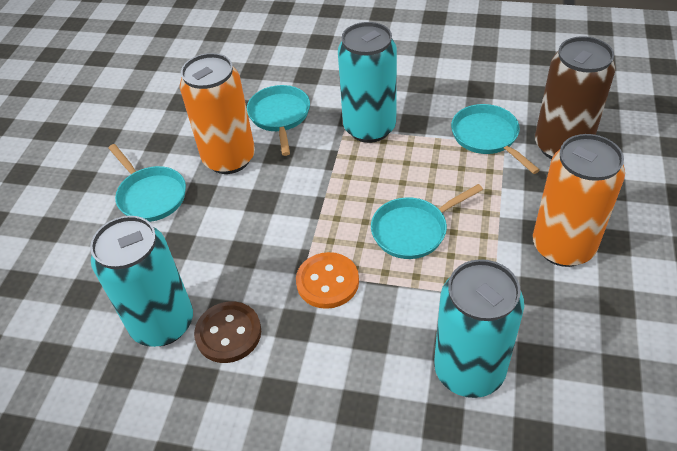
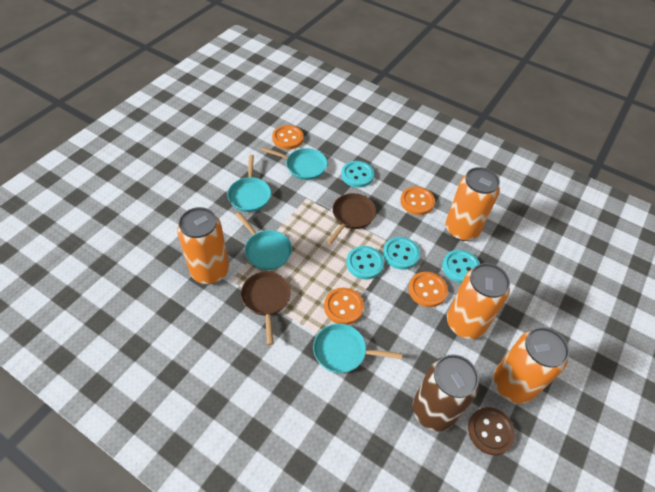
brown pan: none = 0 -> [241,271,291,345] [326,193,376,245] = 2
orange button: [296,252,359,309] = 1 -> [272,125,304,149] [324,288,364,325] [400,186,435,215] [408,272,448,307] = 4
orange can: [180,53,255,174] [533,134,625,267] = 2 -> [177,207,229,284] [445,167,500,241] [447,263,510,339] [494,327,569,404] = 4
turquoise button: none = 0 -> [341,161,374,188] [346,246,384,280] [383,237,420,270] [442,250,480,283] = 4
turquoise can: [90,216,193,347] [338,22,397,143] [434,259,524,398] = 3 -> none = 0

